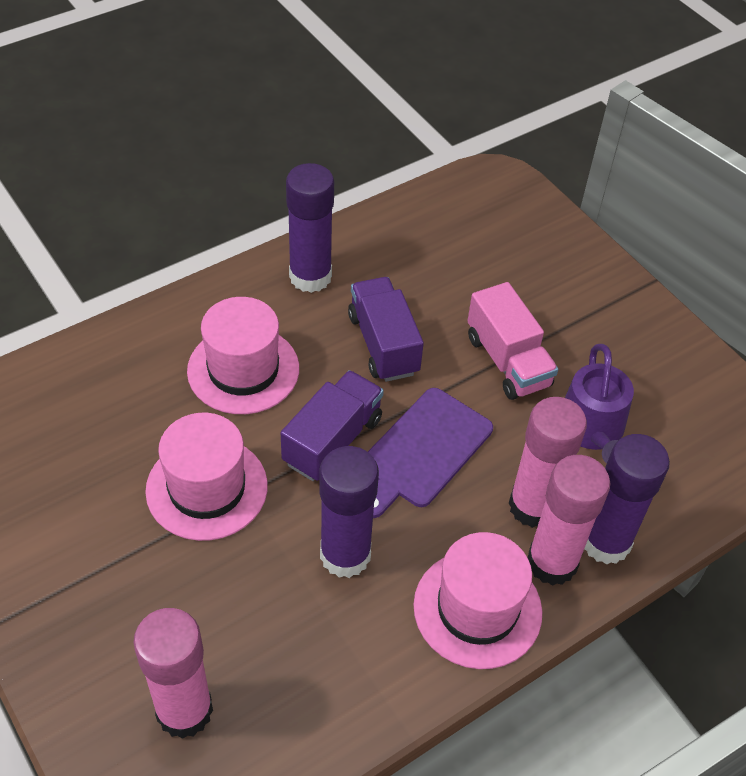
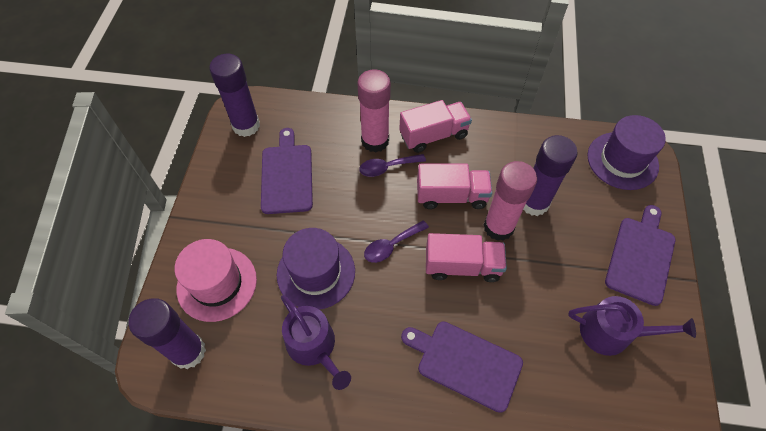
pink glue stick: [133,608,213,739] [509,397,587,528] [527,455,610,586] = 3 -> [357,69,391,152] [484,161,537,241] = 2
pink hat: [145,413,268,541] [187,297,299,414] [413,532,542,669] = 3 -> [175,239,257,322] = 1
pink truck: [468,282,558,400] = 1 -> [399,100,472,153] [417,164,492,209] [426,233,507,282] = 3
purple cutting board: [368,388,493,518] = 1 -> [261,128,313,214] [401,321,523,413] [605,205,676,306] = 3
purple hat: none = 0 -> [277,228,355,310] [588,115,666,190] = 2
purple spoon: none = 0 -> [359,154,426,177] [364,220,429,263] = 2
purple truck: [281,370,384,481] [348,277,424,382] = 2 -> none = 0
purple watering can: [565,344,634,463] = 1 -> [281,295,351,390] [568,296,696,356] = 2

